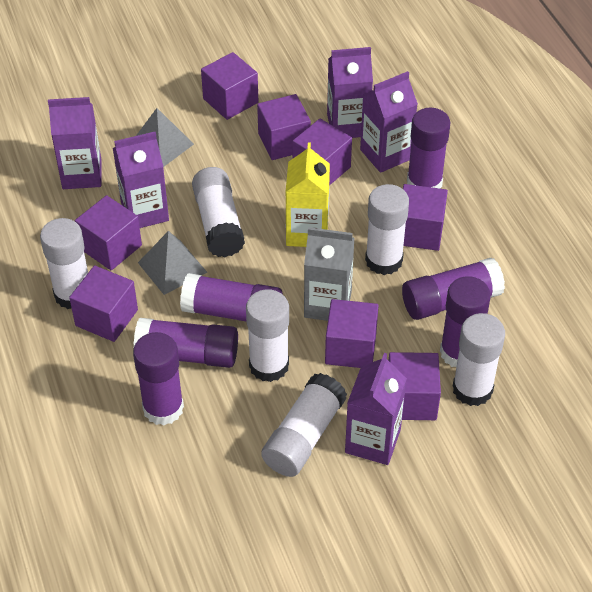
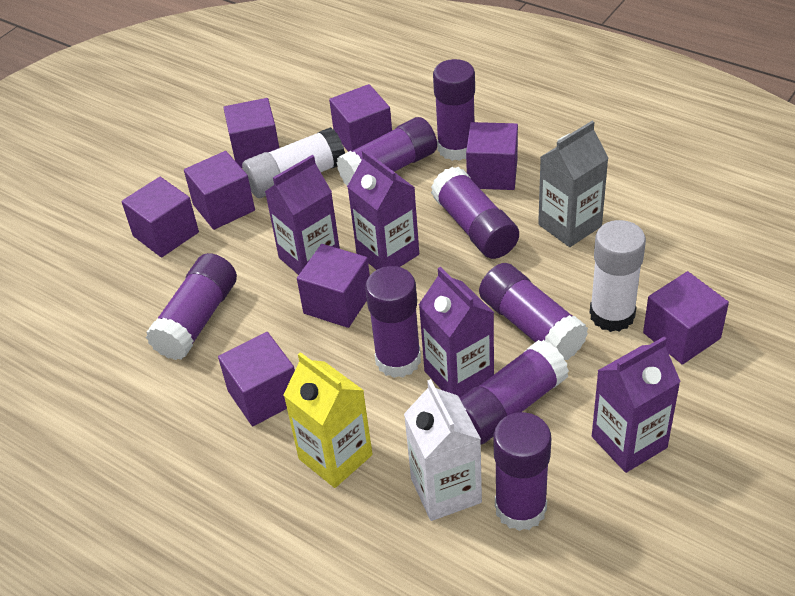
grey pyramid: [136,108,194,167] [138,231,207,295] = 2 -> none = 0
purple carton: [48,97,102,189] [113,132,169,228] [327,47,373,138] [345,353,407,465] [360,71,418,173] = 5 -> [265,155,340,275] [347,150,419,270] [419,267,494,398] [592,337,681,473] = 4
purple glue stick: [133,332,184,425] [134,318,238,368] [180,273,283,321] [402,258,505,320] [407,108,450,189] [440,276,491,367] = 6 -> [146,253,237,360] [337,117,437,186] [365,266,421,378] [431,167,519,259] [433,59,475,161] [460,340,569,445] [479,263,588,360] [494,412,551,531] = 8
white carton: none = 0 -> [404,379,482,521] = 1
white glue stick: [40,218,88,309] [192,167,245,257] [246,289,289,382] [261,373,347,477] [365,184,409,275] [453,313,505,406] = 6 -> [242,127,345,198] [590,220,646,332] = 2

